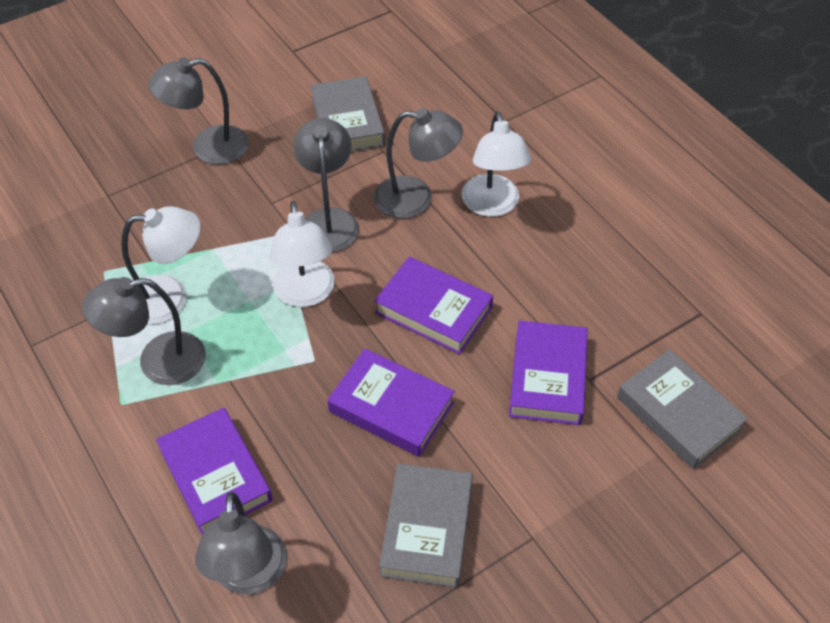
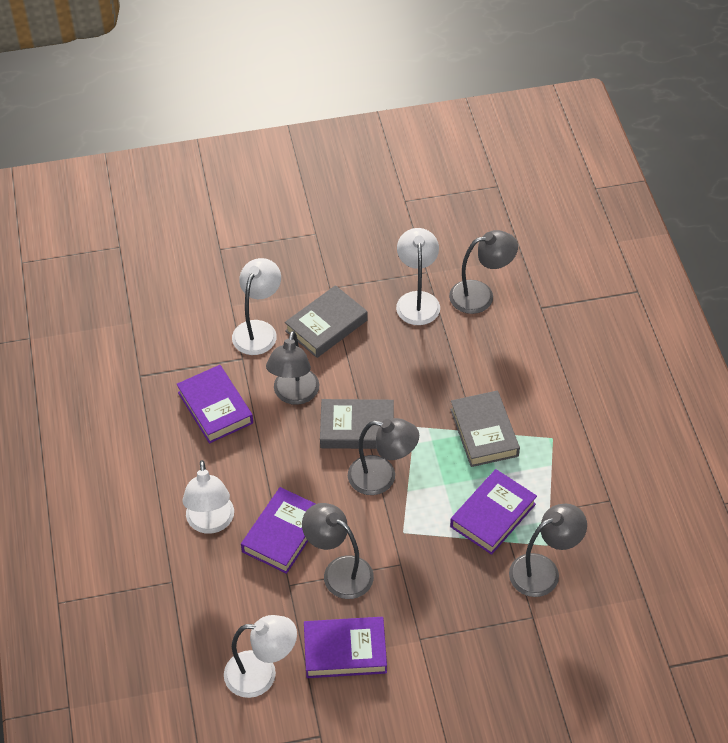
white lamp: [121,206,201,325] [270,201,335,307] [462,111,532,217] = 3 -> [182,460,234,534] [224,615,297,698] [232,258,281,355] [396,228,440,325] = 4

